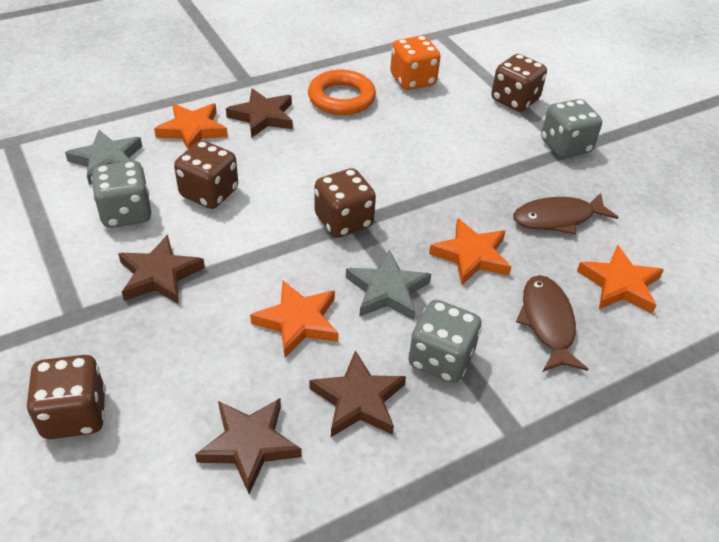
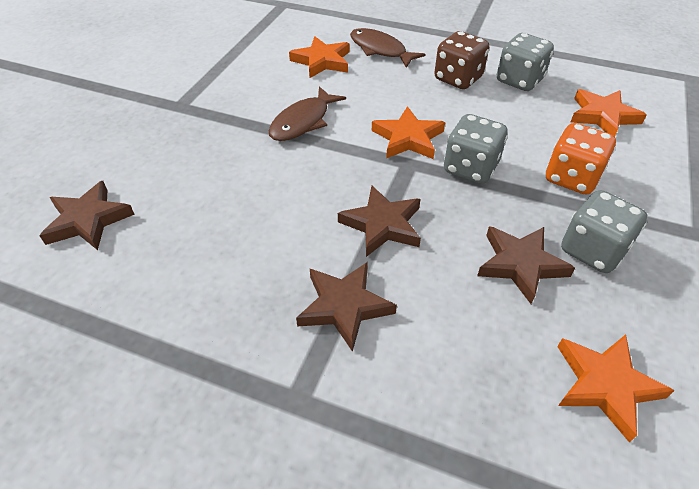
brown dice: [26,355,106,439] [174,141,238,209] [315,168,376,238] [491,54,547,112] = 4 -> [434,31,489,89] = 1
grey star: [65,130,142,185] [346,250,431,320] = 2 -> none = 0
orange ring: [308,70,376,115] = 1 -> none = 0

